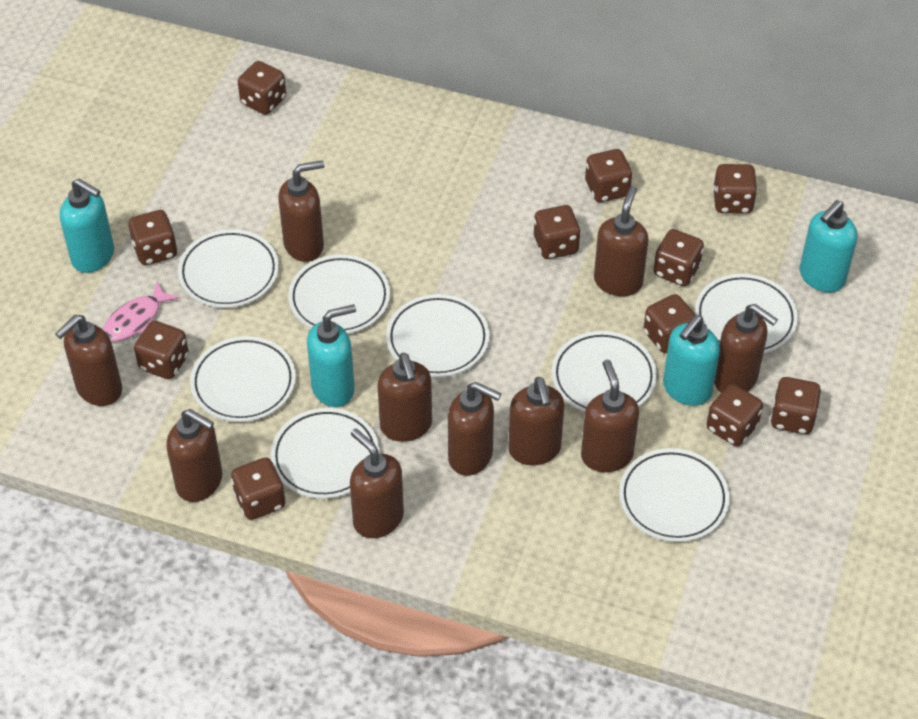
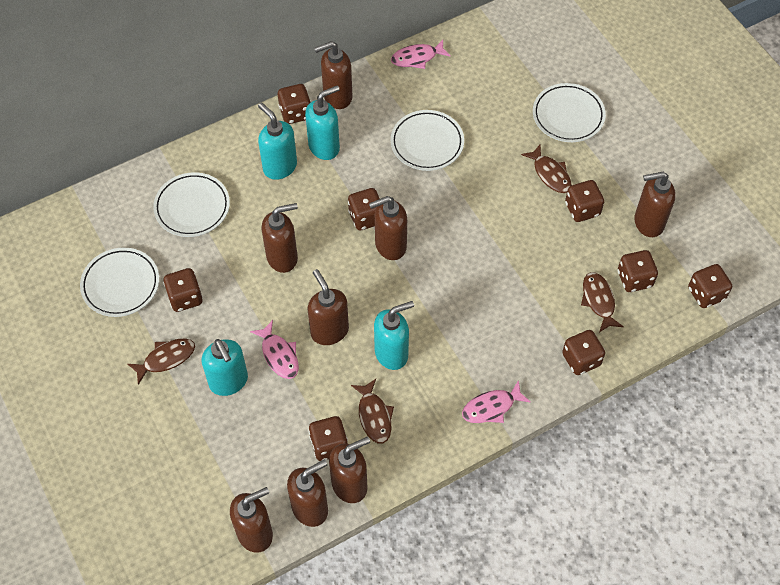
brown dice: [128,210,177,265] [134,321,189,379] [231,458,286,520] [238,61,286,115] [534,205,581,259] [585,149,632,202] [644,294,696,354] [653,229,704,286] [706,384,763,446] [713,164,758,214] [770,377,821,434] = 11 -> [163,268,203,312] [278,84,311,124] [308,416,348,461] [348,188,380,230] [562,330,605,375] [565,180,604,222] [618,250,658,292] [688,264,732,308] = 8
brown fish: none = 0 -> [127,339,195,385] [351,379,394,443] [521,145,572,193] [581,272,624,332] = 4
brown soap dispenser: [55,315,122,406] [166,409,222,502] [278,160,324,262] [350,428,404,538] [377,353,432,442] [448,382,501,476] [508,377,564,465] [581,360,639,472] [594,186,649,296] [714,304,778,393] = 10 -> [230,487,273,553] [262,203,298,273] [287,460,328,527] [308,269,349,345] [314,41,353,109] [329,437,370,503] [369,196,407,260] [634,172,676,237] = 8
pink fish: [103,281,180,341] = 1 -> [250,320,299,379] [391,40,451,69] [462,380,531,423] = 3
white plate: [178,229,279,308] [190,336,296,422] [271,408,379,499] [288,254,390,334] [386,294,490,377] [552,331,657,412] [619,448,730,542] [695,274,798,354] = 8 -> [80,248,159,317] [153,172,230,237] [391,110,464,171] [533,83,606,142] = 4

